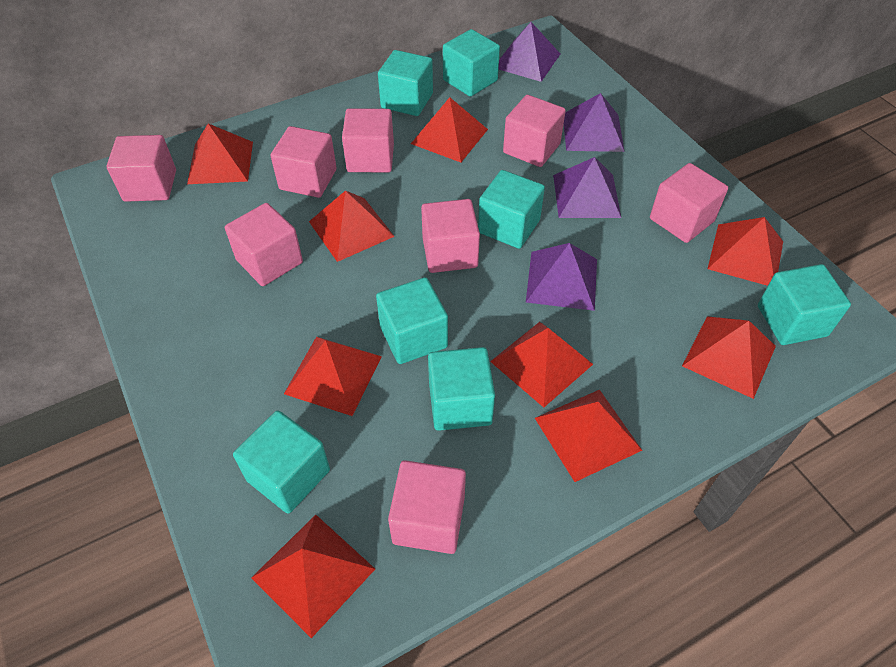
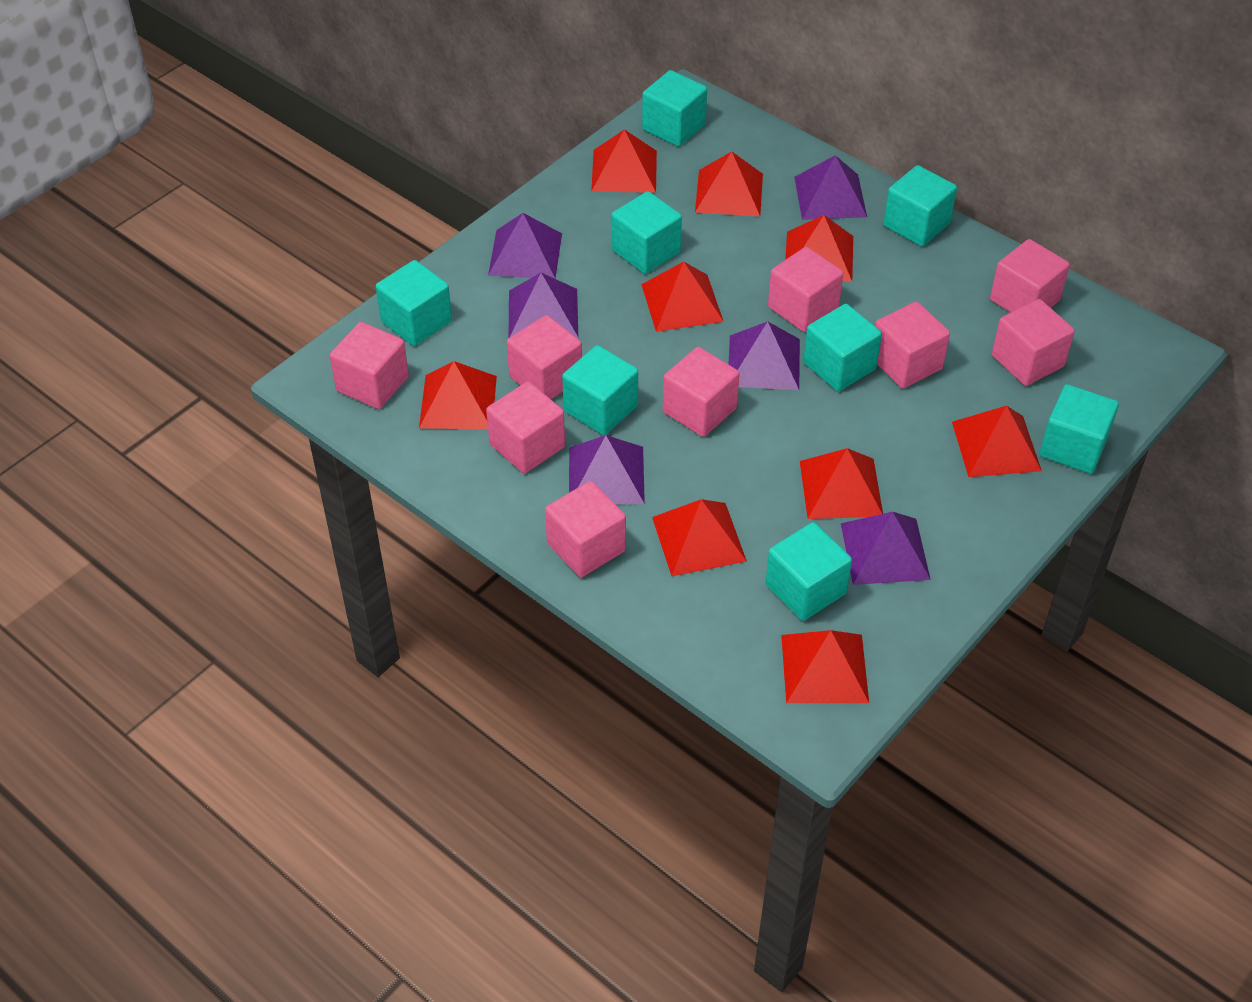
pink cube: [107,135,176,202] [225,203,303,286] [271,126,337,198] [342,108,394,172] [388,460,466,554] [421,199,480,273] [503,95,566,167] [650,163,728,243] = 8 -> [330,322,409,409] [486,382,565,473] [507,315,582,399] [545,481,626,577] [663,347,740,437] [768,247,843,332] [875,302,950,388] [990,239,1070,313] [992,299,1075,386] = 9
purple pyramid: [499,22,560,82] [526,243,597,311] [553,157,621,218] [564,93,625,152] = 4 -> [488,213,562,279] [509,273,578,338] [569,435,645,504] [728,321,800,390] [794,155,867,220] [841,512,931,585] = 6
turquoise cube: [233,410,330,514] [376,277,448,364] [378,50,433,116] [428,347,495,431] [443,29,500,97] [478,170,545,249] [758,264,851,345] = 7 -> [376,260,452,346] [562,345,638,435] [612,191,682,274] [642,70,707,147] [765,522,852,621] [803,304,882,391] [883,165,957,246] [1040,384,1119,474] = 8

